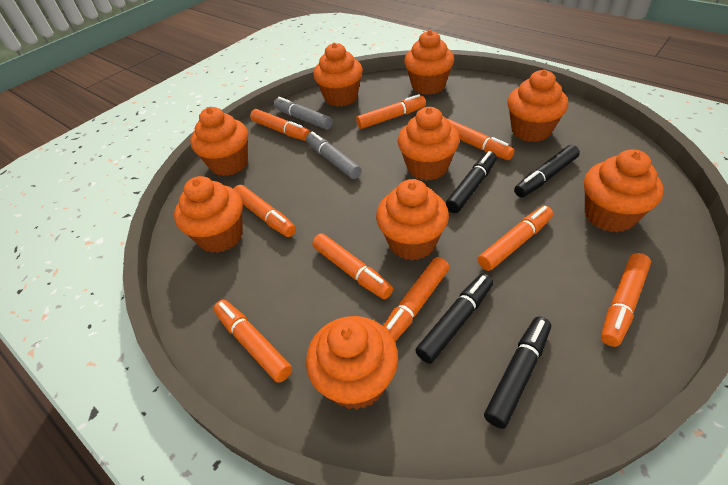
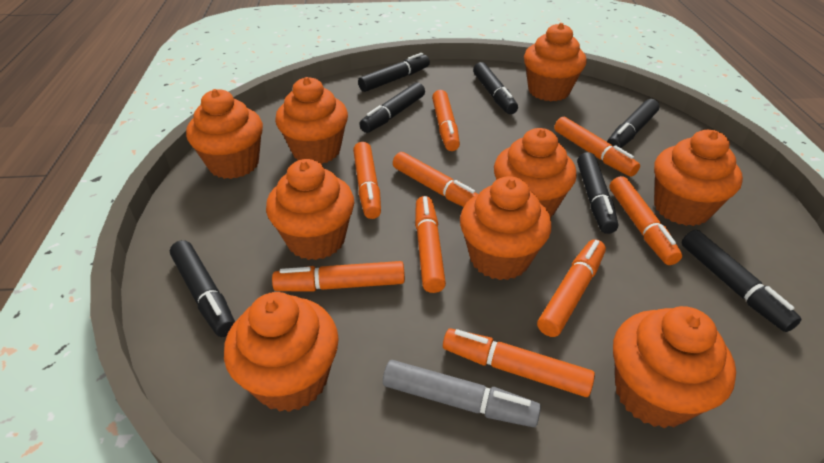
black marker: [415,274,493,364] [446,151,497,213] [484,316,551,429] [514,145,580,197] = 4 -> [170,240,235,337] [358,53,430,92] [359,82,425,133] [473,62,518,114] [577,152,618,234] [607,99,660,148] [682,230,801,332] = 7
grey marker: [274,97,332,130] [306,131,362,179] = 2 -> [383,360,541,427] = 1

